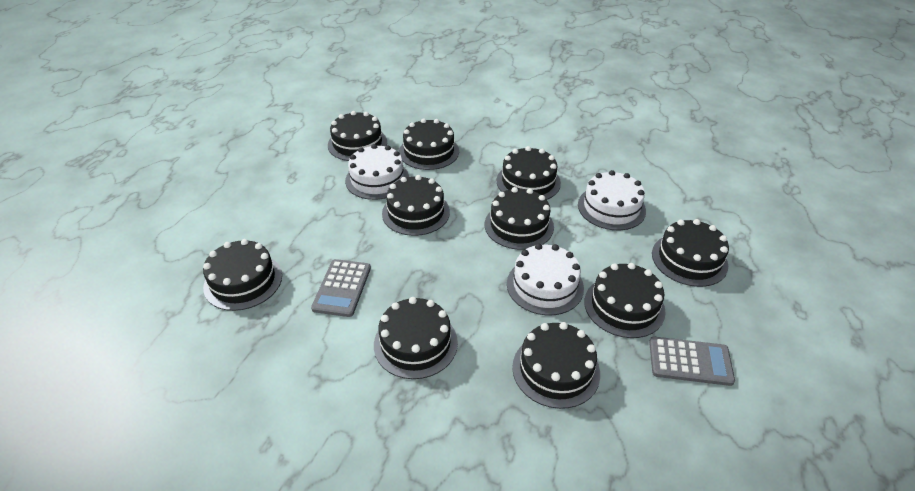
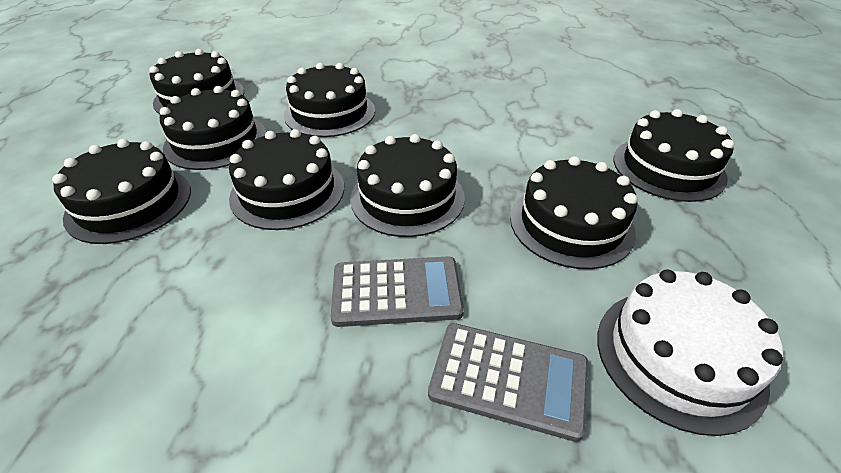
black cake: [203,239,282,311] [328,111,387,161] [374,297,458,379] [382,175,450,236] [399,119,459,170] [485,187,554,250] [497,146,561,200] [512,322,600,409] [584,263,665,338] [652,219,729,287] = 10 -> [52,139,191,244] [149,49,244,114] [160,86,266,170] [229,129,344,230] [284,63,375,137] [350,134,465,237] [510,156,638,269] [614,109,734,202] = 8
white cake: [345,144,409,200] [507,243,584,315] [578,170,646,230] = 3 -> [597,269,783,436] = 1

